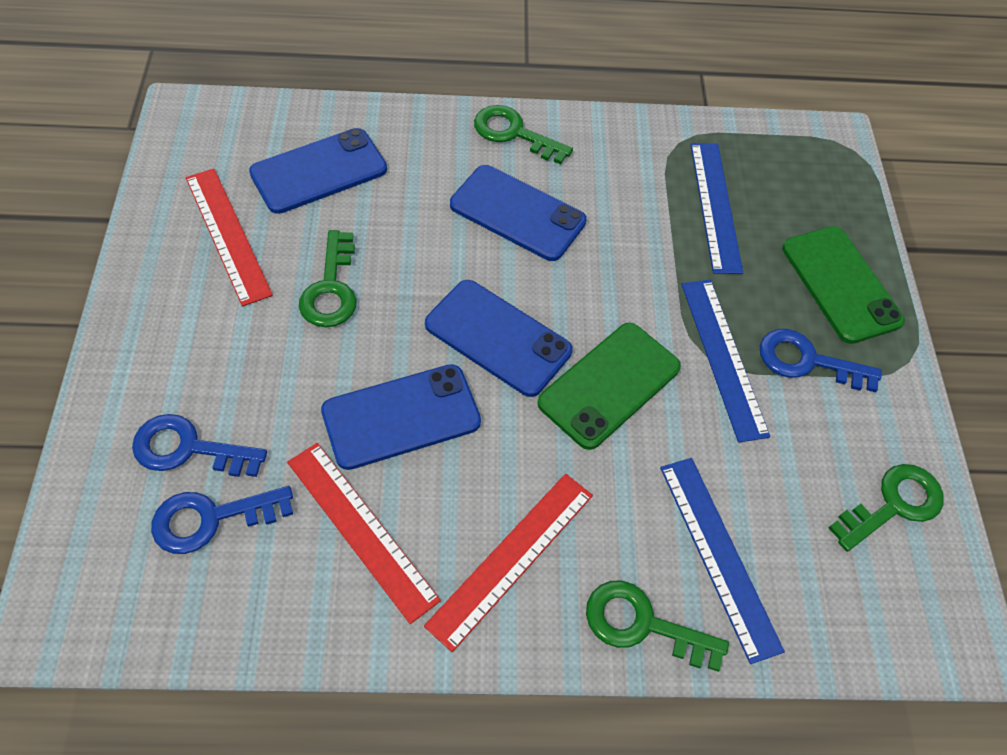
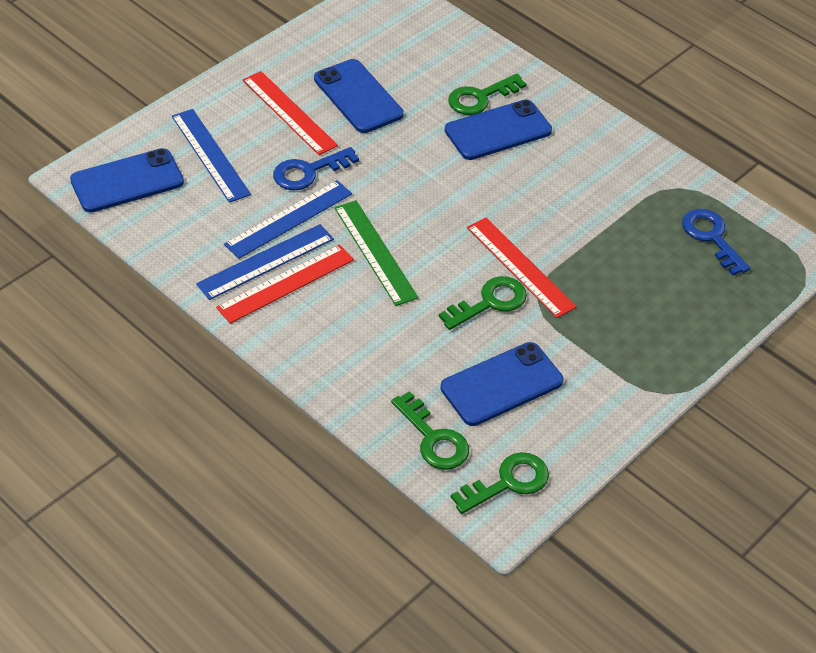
blue key: [132,414,267,477] [151,486,293,554] [760,329,882,392] = 3 -> [273,147,359,190] [682,209,751,275] = 2
green phone: [537,323,681,450] [782,226,905,344] = 2 -> none = 0
green ruler: none = 0 -> [334,200,419,306] = 1

